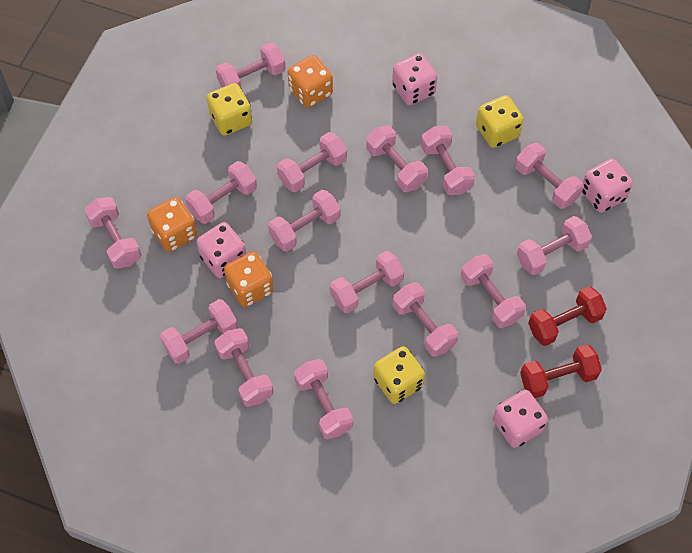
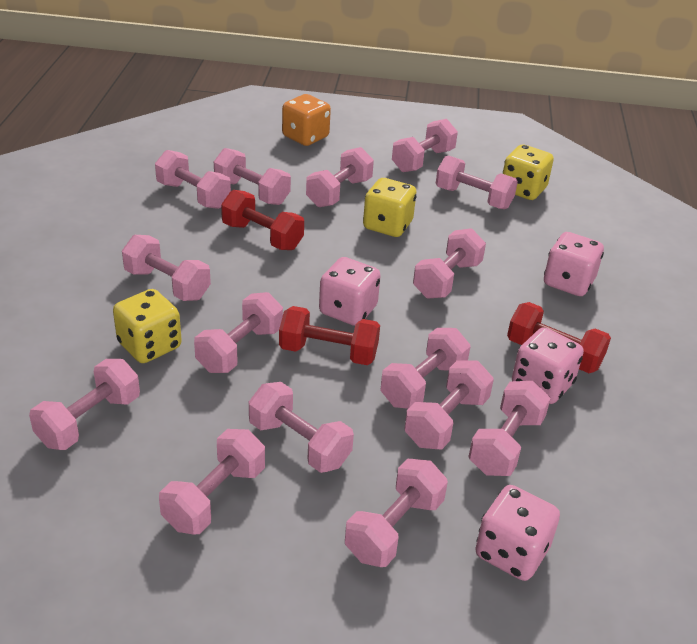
orange dice: [147,197,197,252] [224,251,274,307] [288,55,333,108] = 3 -> [282,94,331,146] = 1
red dumbbell: [520,344,602,398] [528,286,607,346] = 2 -> [221,190,304,250] [279,306,380,365] [507,302,611,373] = 3

